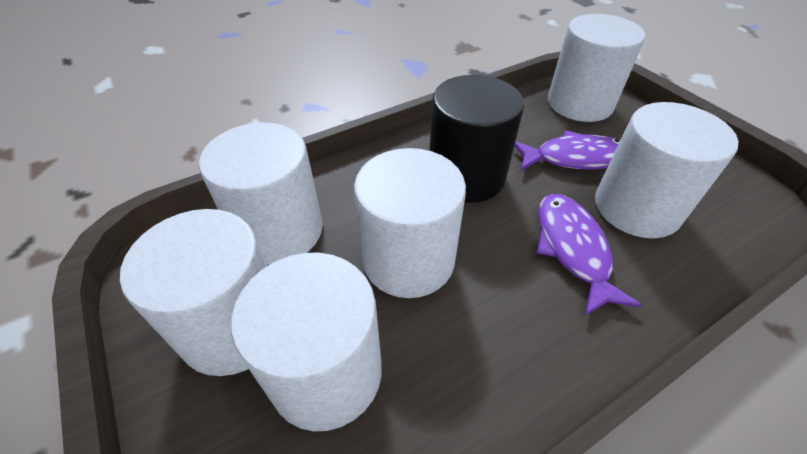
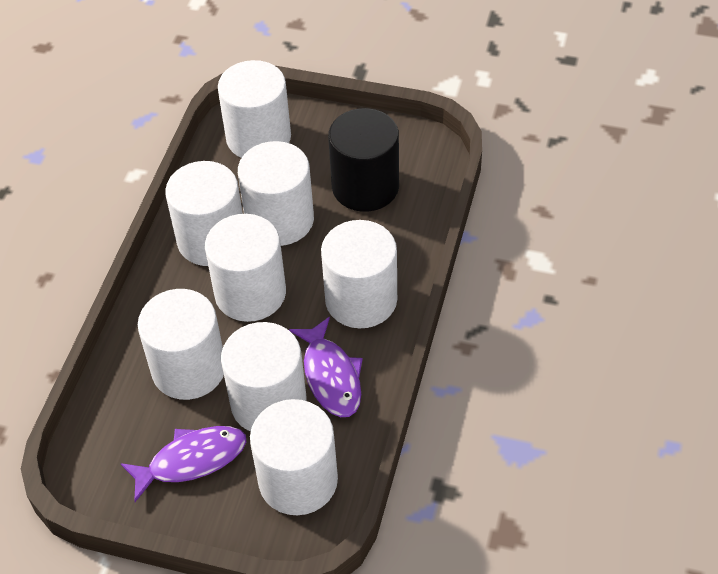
white cylinder: [120,209,268,376] [199,122,322,265] [231,252,382,431] [354,148,466,298] [548,14,645,122] [595,102,739,238] = 6 -> [138,289,224,400] [165,161,243,266] [205,214,286,322] [218,60,291,158] [221,322,306,432] [238,141,314,246] [250,399,338,515] [321,220,397,328] = 8

